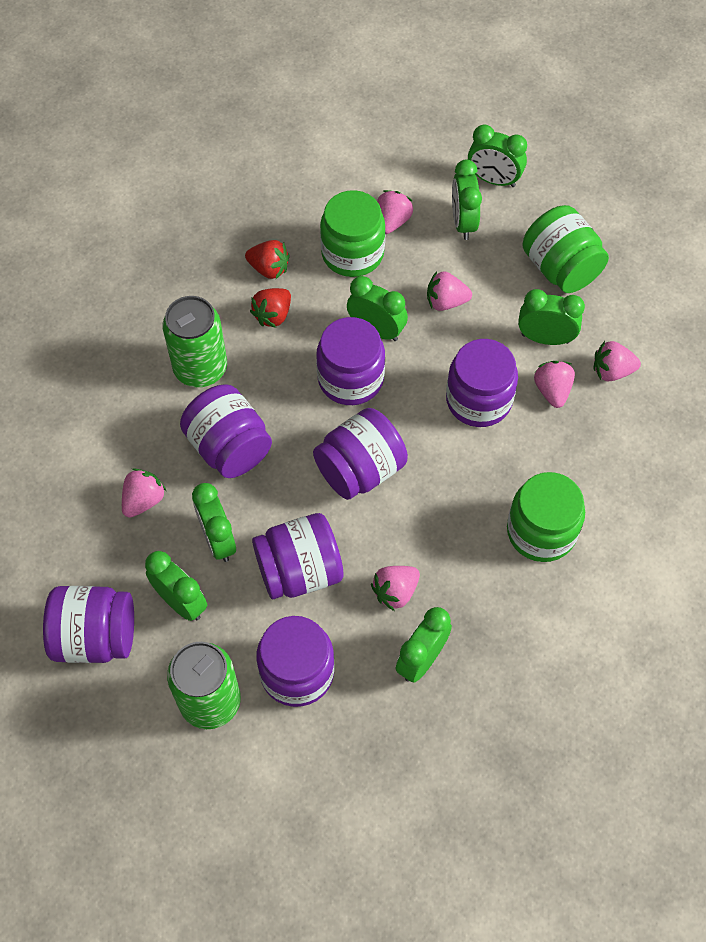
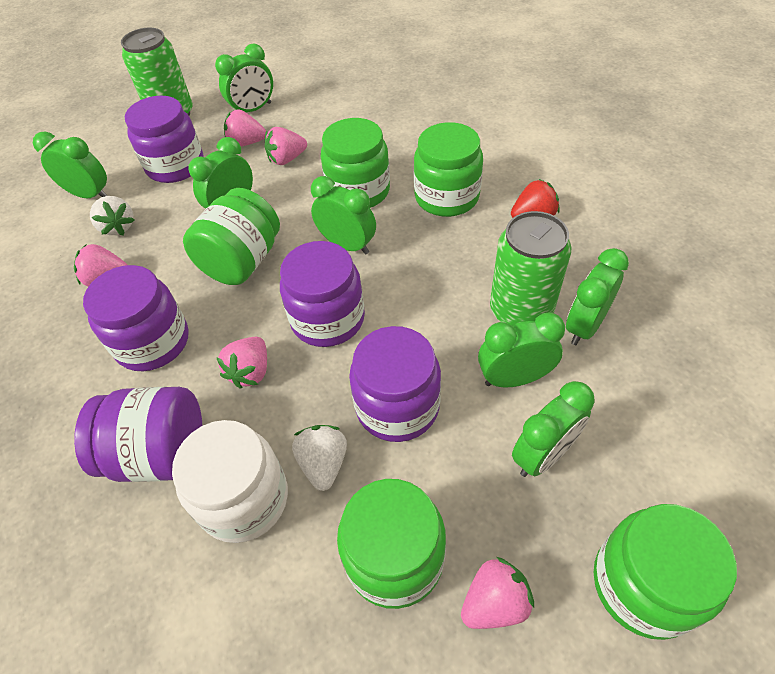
green jar: [320,190,385,277] [507,472,585,562] [522,205,609,293] = 3 -> [183,188,280,285] [321,118,390,208] [337,479,446,609] [414,122,483,217] [593,504,737,640] = 5
pink strawberry: [122,468,166,518] [371,566,420,611] [377,190,413,234] [427,271,472,311] [534,361,575,408] [594,341,641,381] = 6 -> [74,244,127,287] [216,337,267,389] [224,109,266,146] [265,127,307,165] [461,557,534,629] = 5
purple jar: [43,586,134,663] [180,384,272,478] [252,513,344,599] [256,616,335,707] [313,408,408,500] [316,317,385,405] [446,339,518,427] = 7 -> [74,387,202,482] [83,265,189,371] [125,96,204,183] [280,241,365,347] [349,326,441,442] = 5
red strawberry: [245,240,290,279] [250,288,291,328] = 2 -> [511,179,560,218] = 1
white jar: none = 0 -> [172,420,288,543] = 1
white strawberry: none = 0 -> [90,196,134,235] [292,425,347,491] = 2

